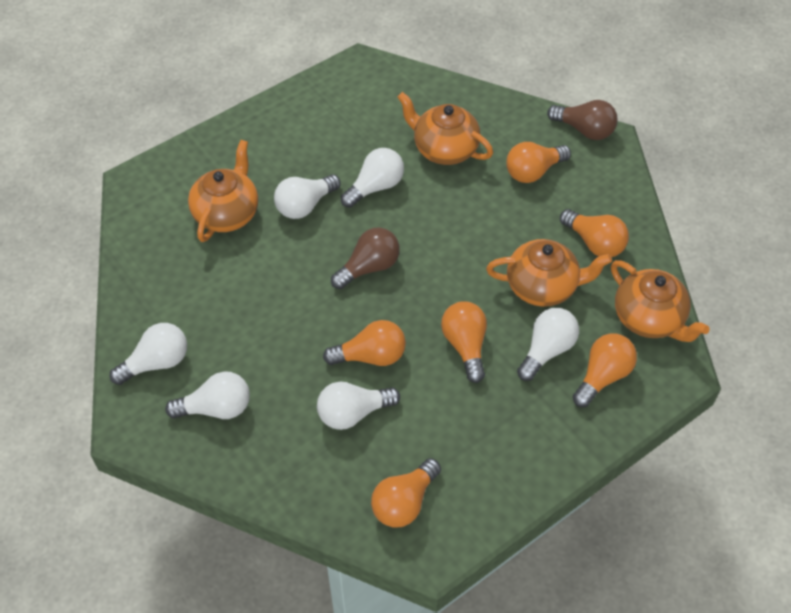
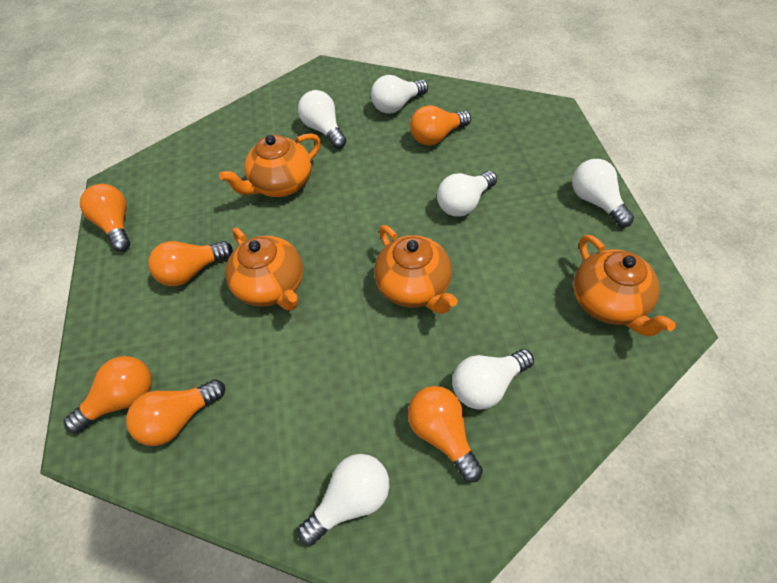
brown light bulb: [331,227,400,289] [547,100,618,140] = 2 -> none = 0

